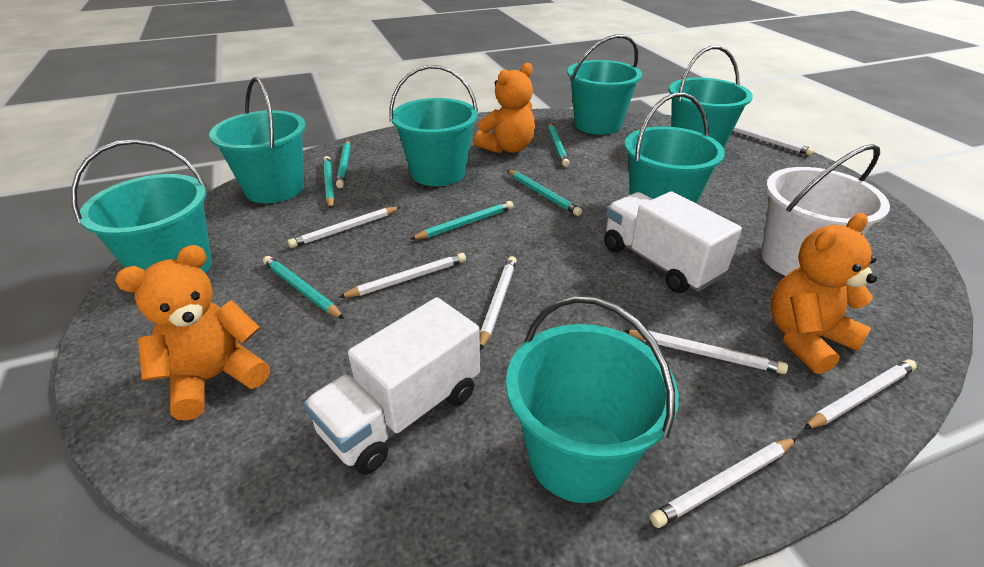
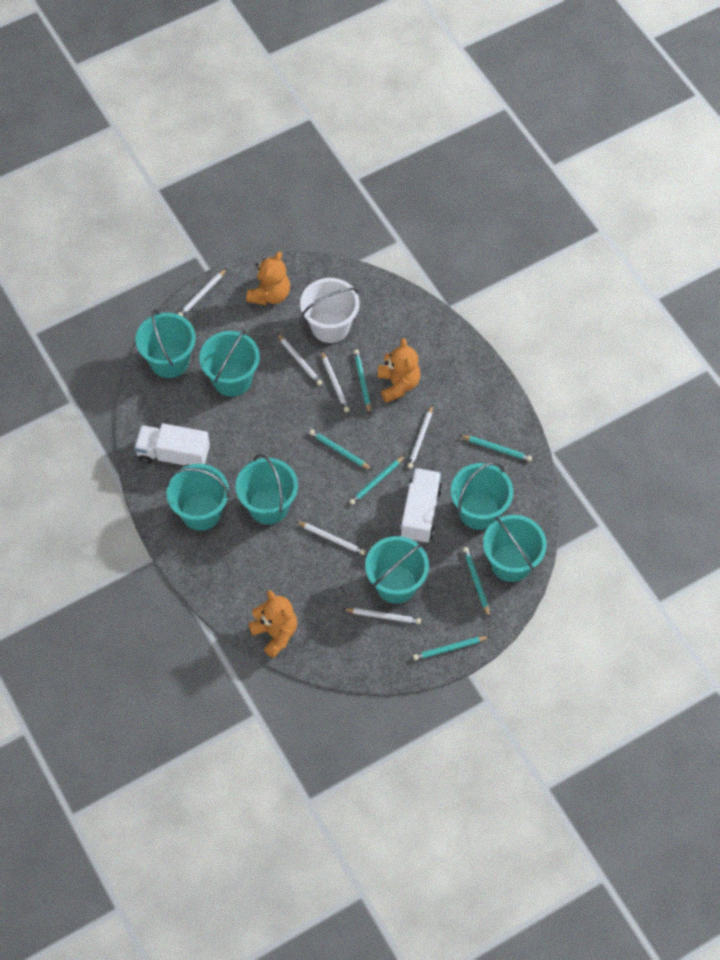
white pencil: [288,207,400,248] [338,253,466,298] [480,256,517,350] [623,330,788,374] [650,438,797,528] [733,125,814,156] [804,359,917,429] = 7 -> [178,268,227,316] [277,333,322,386] [296,521,366,555] [321,351,350,412] [343,608,421,624] [407,405,433,469] = 6

